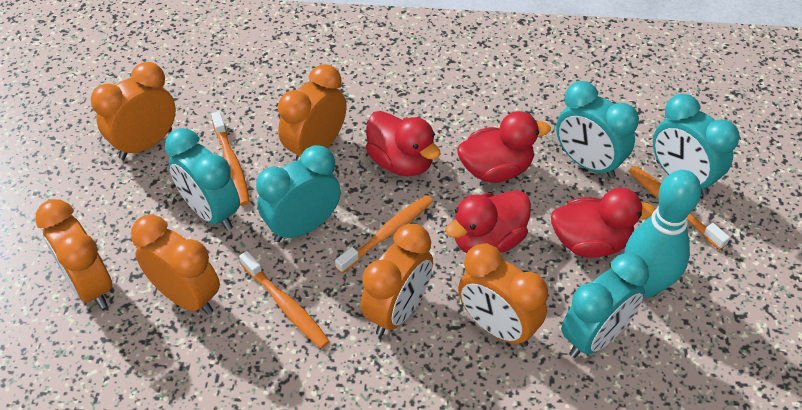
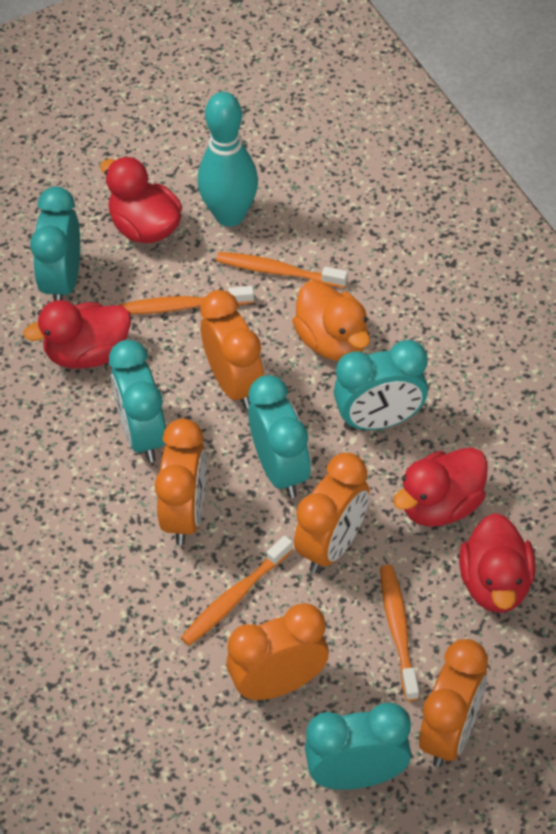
orange clock: [35,199,112,309] [91,62,176,160] [131,215,220,315] [278,64,346,161] [360,224,433,336] [458,243,548,347] = 6 -> [155,419,207,545] [200,290,265,409] [227,603,329,700] [294,453,370,573] [419,639,488,767] = 5
orange duck: none = 0 -> [292,280,370,361] = 1

